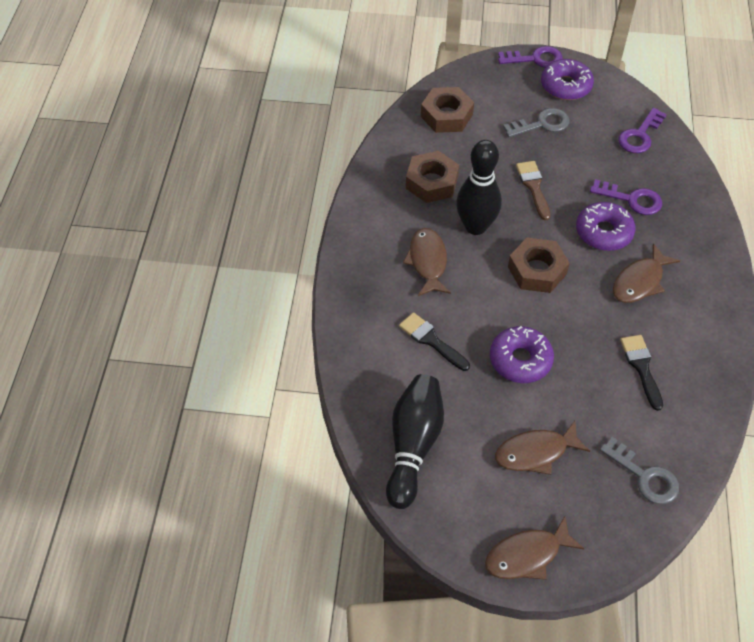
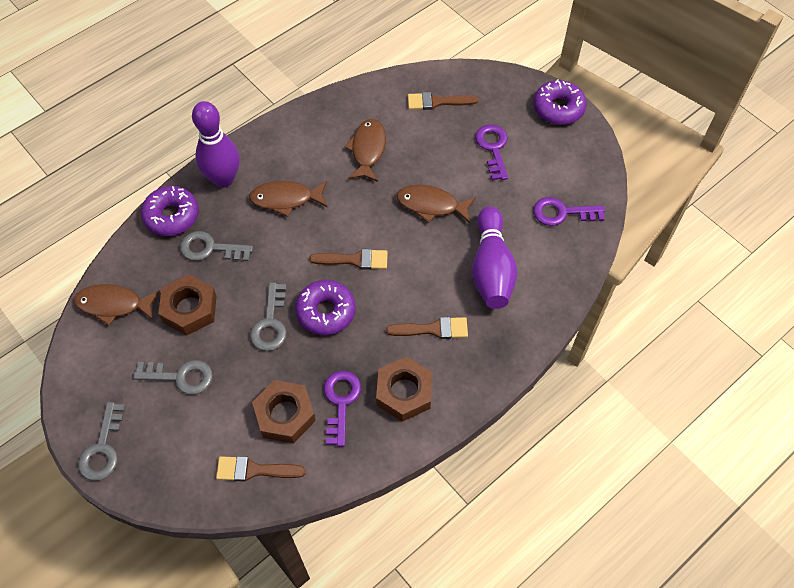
black bowling pin: [386,374,444,509] [456,140,502,235] = 2 -> none = 0
black brush: [399,312,470,371] [620,335,663,411] = 2 -> none = 0
brown brush: [516,161,550,220] = 1 -> [216,456,306,481] [309,249,388,270] [386,317,468,339] [408,92,478,110] = 4
grey key: [503,108,569,137] [600,437,679,504] = 2 -> [78,402,125,481] [133,360,213,395] [180,231,253,261] [250,282,287,351] = 4
purple bowling pin: none = 0 -> [192,101,240,188] [472,206,518,309] = 2

